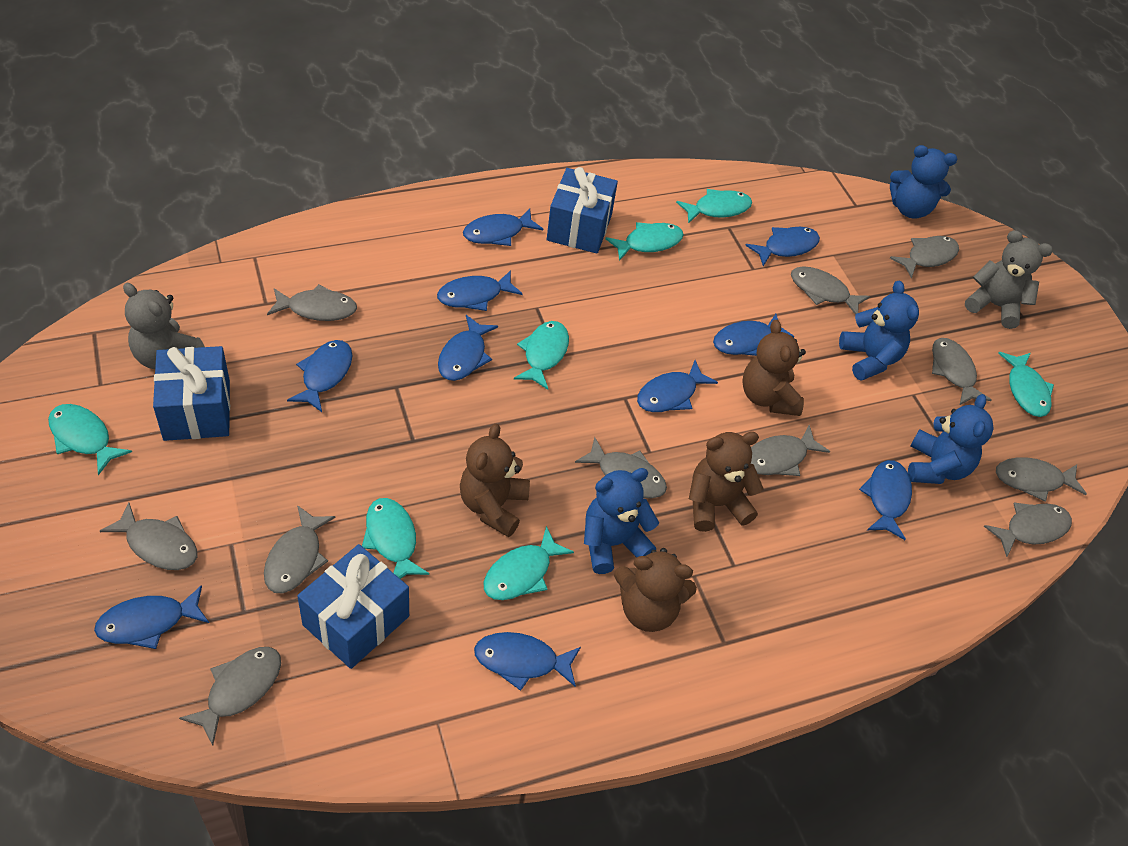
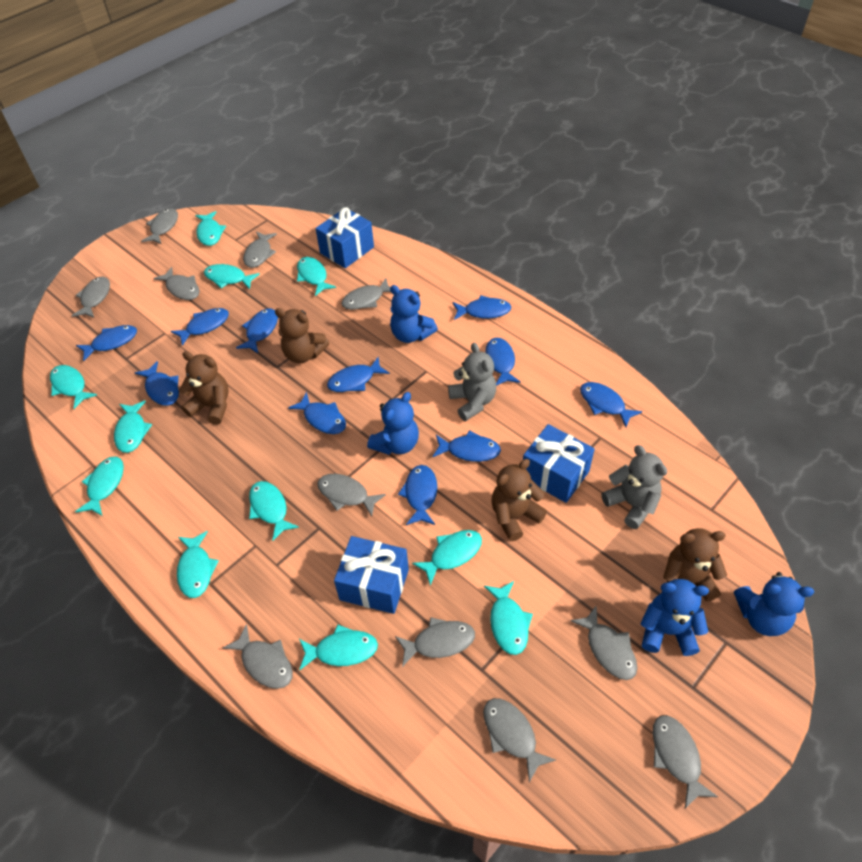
blue fish: [94,585,209,649] [287,340,352,412] [437,270,523,311] [438,315,498,381] [463,208,543,246] [474,632,581,691] [637,360,718,412] [713,314,794,356] [745,227,820,266] [859,460,912,540] = 10 -> [76,325,137,361] [135,361,179,406] [171,308,229,346] [236,309,278,354] [288,392,346,434] [327,357,390,392] [398,465,437,525] [433,430,501,462] [452,295,511,320] [485,338,520,386] [580,382,642,427] = 11
turquoise fish: [48,404,132,475] [362,498,429,579] [484,526,574,600] [514,321,569,390] [605,222,684,261] [676,189,752,224] [998,352,1054,417] = 7 -> [50,365,97,409] [75,457,124,516] [114,401,152,453] [177,531,219,598] [195,211,226,246] [204,264,260,289] [249,481,299,541] [297,257,336,296] [299,624,378,670] [412,530,482,586] [484,581,533,655] = 11

